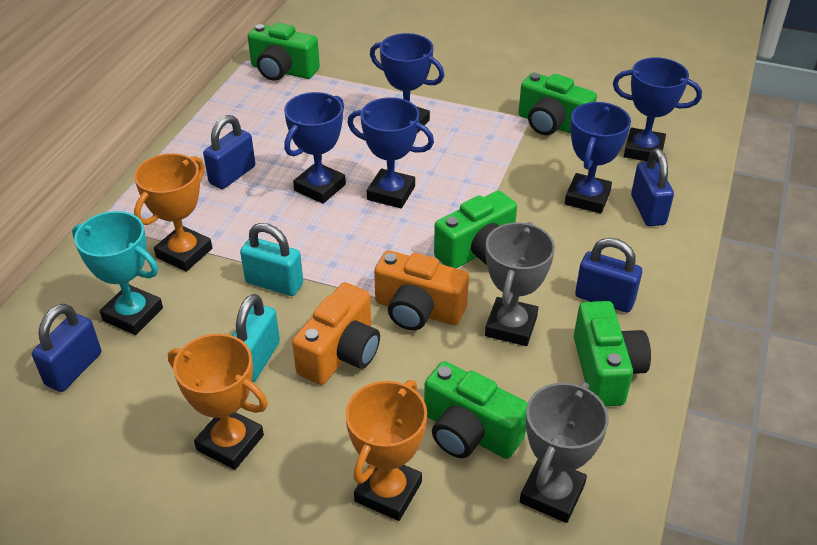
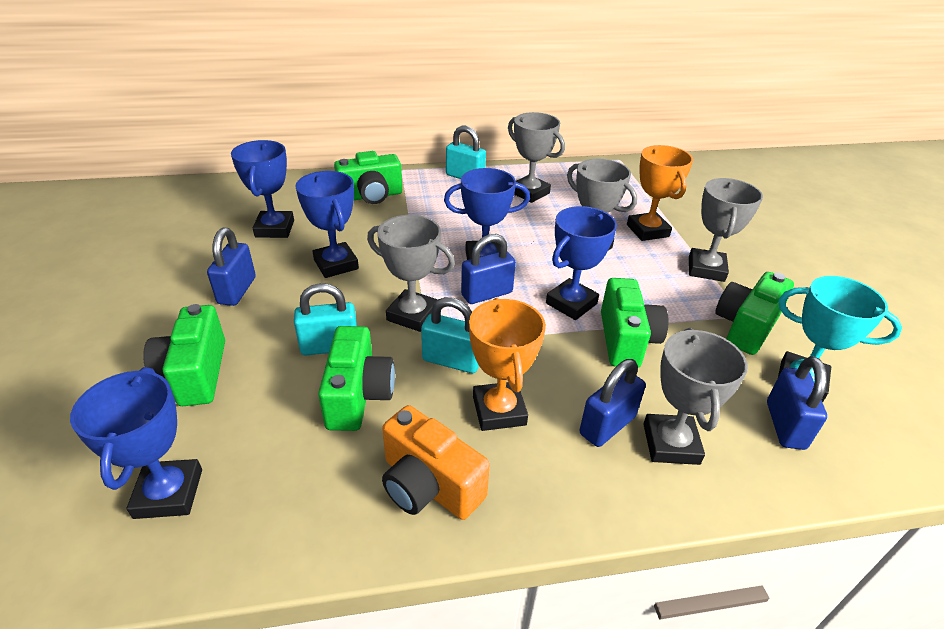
grey trophy: [485,222,555,346] [520,382,609,523] = 2 -> [367,215,455,332] [508,112,565,203] [567,159,637,250] [643,328,748,465] [689,178,763,282] = 5
orange camera: [292,282,380,385] [374,250,469,330] = 2 -> [382,405,490,520] = 1
orange trophy: [134,153,212,272] [168,334,268,470] [345,380,427,521] = 3 -> [469,298,546,431] [627,145,693,241] = 2
turquoise padlock: [232,294,280,382] [240,223,303,296] = 2 -> [294,283,357,355] [421,297,479,373] [446,125,486,179] = 3

